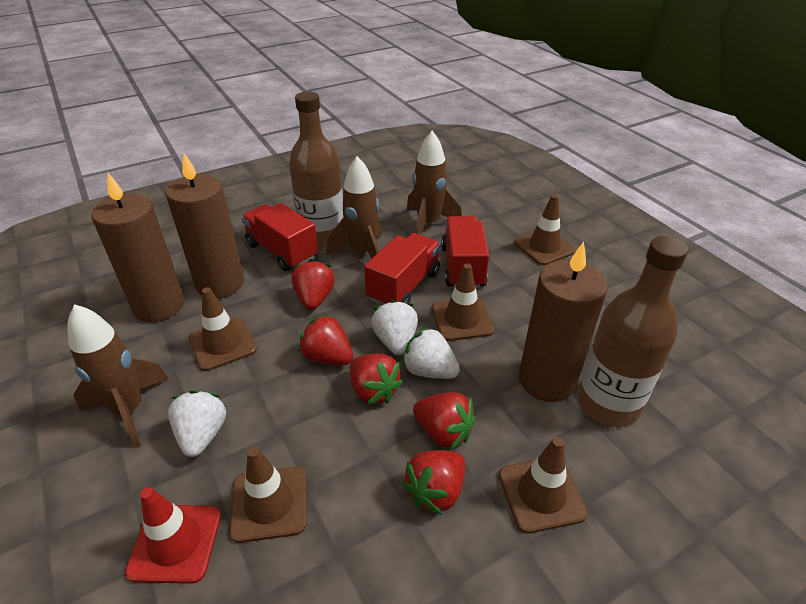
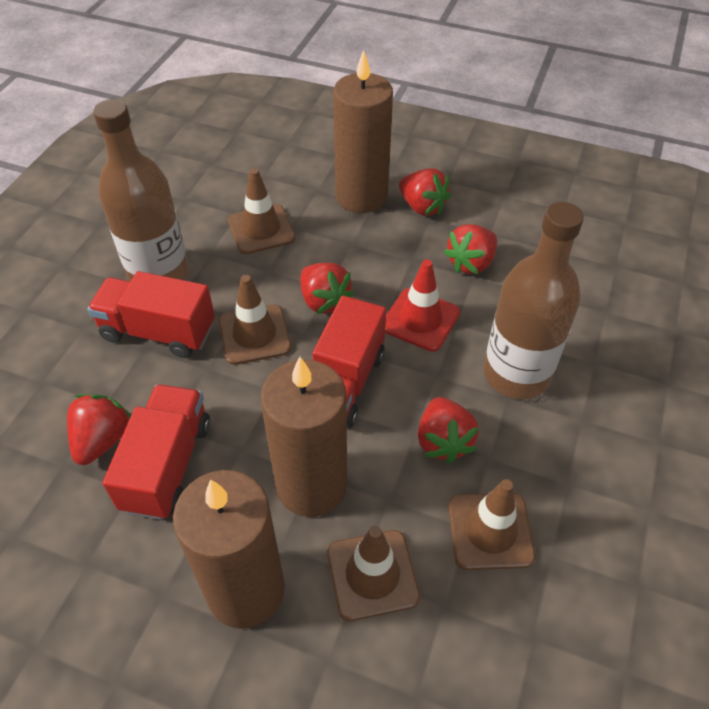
brown rocket: [67,304,168,448] [326,156,382,259] [407,131,462,235] = 3 -> none = 0
brown traffic cone: [189,287,257,371] [229,447,307,543] [432,263,494,341] [499,437,588,534] [514,194,575,265] = 5 -> [219,275,291,365] [228,168,295,254] [327,526,420,621] [448,479,535,570] = 4
white strawberry: [168,390,226,457] [371,300,418,355] [402,327,460,379] = 3 -> none = 0

